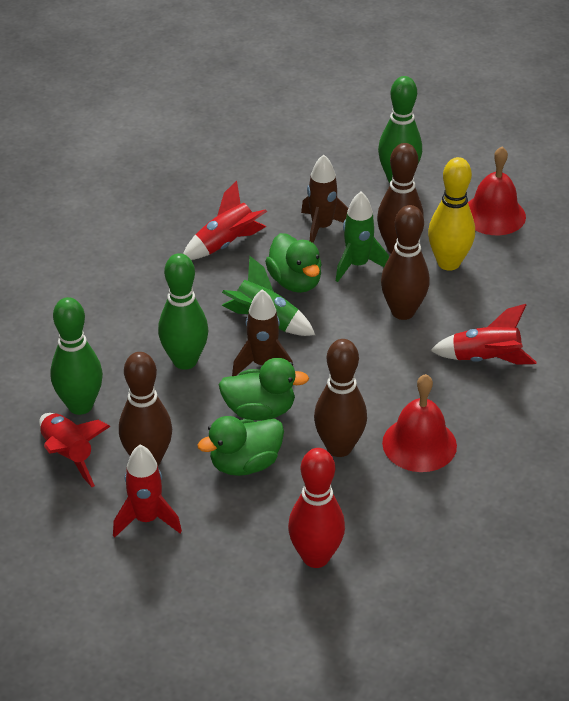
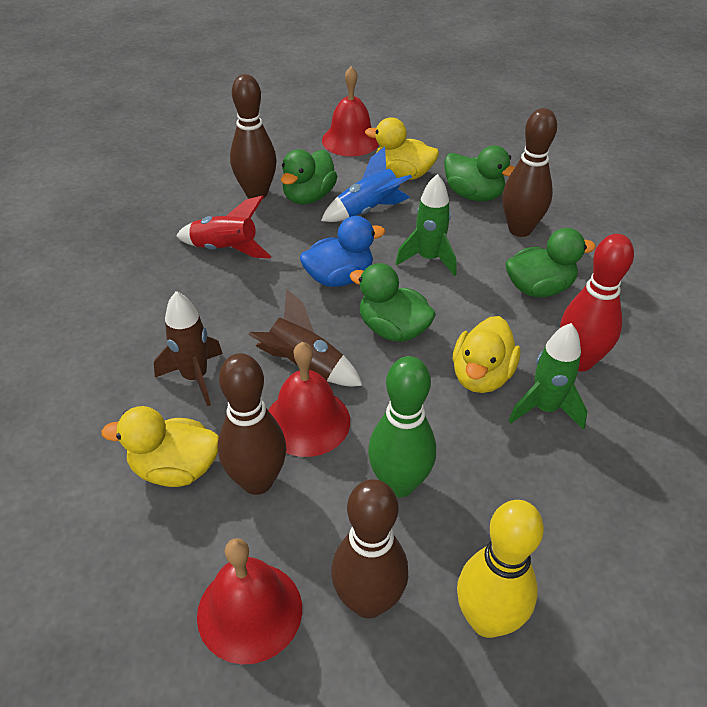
blue duck: none = 0 -> [300,216,385,287] = 1
blue rocket: none = 0 -> [321,147,412,222] = 1
green bowling pin: [50,297,103,415] [158,253,209,370] [378,76,422,183] = 3 -> [368,356,436,497] = 1
green duck: [197,416,284,476] [219,358,309,421] [265,233,322,293] = 3 -> [281,149,337,204] [350,263,436,342] [444,145,515,201] [506,228,596,297] = 4
red bell: [382,374,457,472] [468,147,526,235] = 2 -> [197,538,302,664] [268,342,350,457] [322,66,379,156] = 3
red rocket: [39,413,111,487] [113,445,182,538] [183,181,267,260] [430,304,537,365] = 4 -> [176,196,271,258] = 1
yellow duck: none = 0 -> [101,406,219,487] [365,117,439,180] [453,316,520,393] = 3

